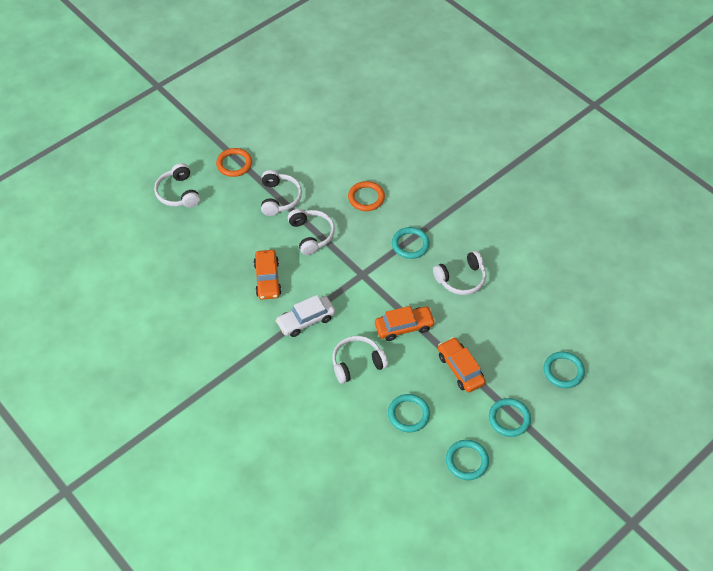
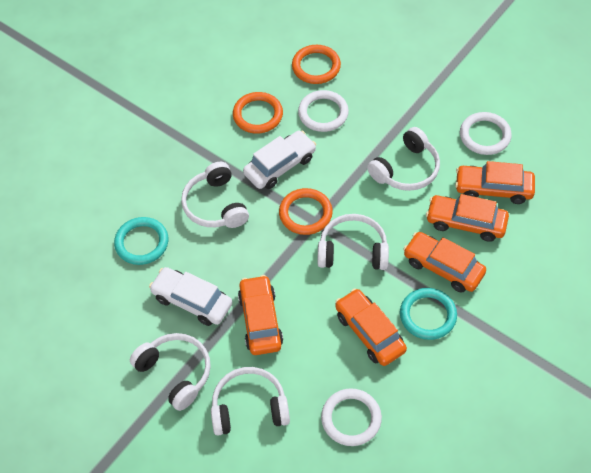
orange car: [253,250,282,300] [375,306,436,341] [438,337,486,393] = 3 -> [238,275,283,355] [335,288,407,366] [403,232,486,293] [426,194,509,242] [455,161,535,204] = 5
orange ring: [216,148,252,177] [348,181,385,211] = 2 -> [233,92,283,134] [279,188,333,235] [292,45,341,84] = 3
turquoise ring: [388,394,430,432] [392,227,430,259] [446,440,489,480] [489,398,531,437] [544,351,585,388] = 5 -> [114,217,168,265] [400,288,457,340] = 2
white car: [275,295,335,337] = 1 -> [149,267,232,326] [243,130,316,189] = 2
white ring: none = 0 -> [298,90,349,132] [321,388,382,446] [460,112,512,155] = 3

